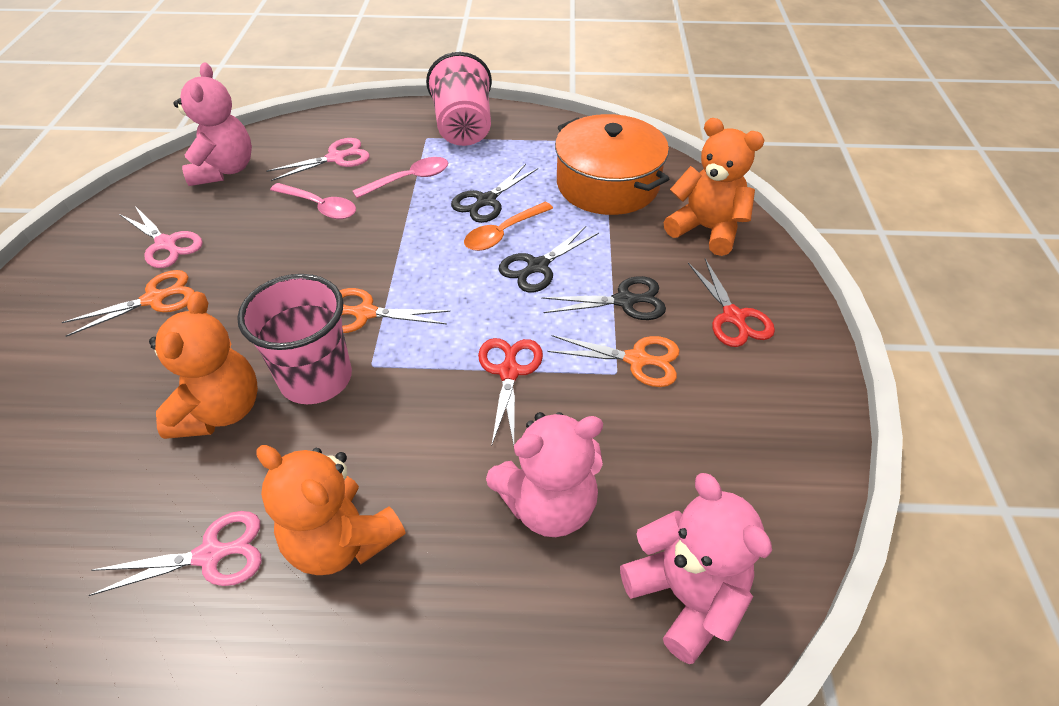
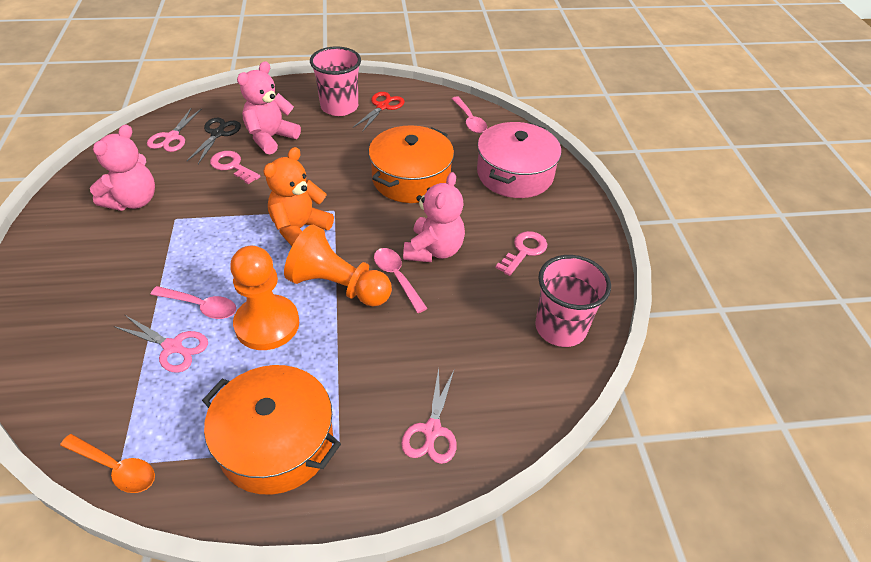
black scissors: [451,164,538,223] [498,226,599,292] [541,276,666,320] = 3 -> [187,118,241,164] = 1
orange pawn: none = 0 -> [230,246,299,350] [284,225,392,306] = 2
orange pot: [555,114,669,215] = 1 -> [202,365,341,494] [369,125,454,203] = 2
orange scissors: [62,270,195,337] [339,288,450,333] [547,335,680,387] = 3 -> none = 0
orange teddy bear: [149,292,258,439] [257,445,406,575] [664,118,764,256] = 3 -> [263,147,334,246] = 1
pink key: none = 0 -> [210,151,260,184] [496,231,547,276] = 2
pink pot: none = 0 -> [477,122,561,198] = 1
pink spoon: [270,183,356,219] [352,157,448,198] = 2 -> [151,286,236,319] [374,248,428,313] [452,96,487,133] = 3
red scissors: [478,338,543,446] [688,259,775,347] = 2 -> [353,92,405,132] = 1

